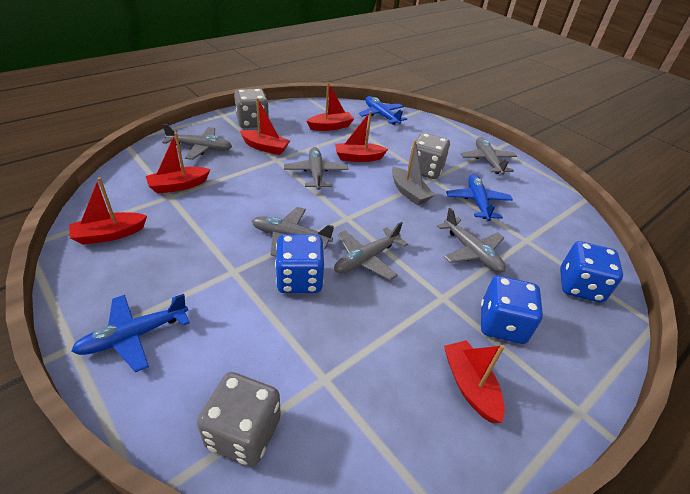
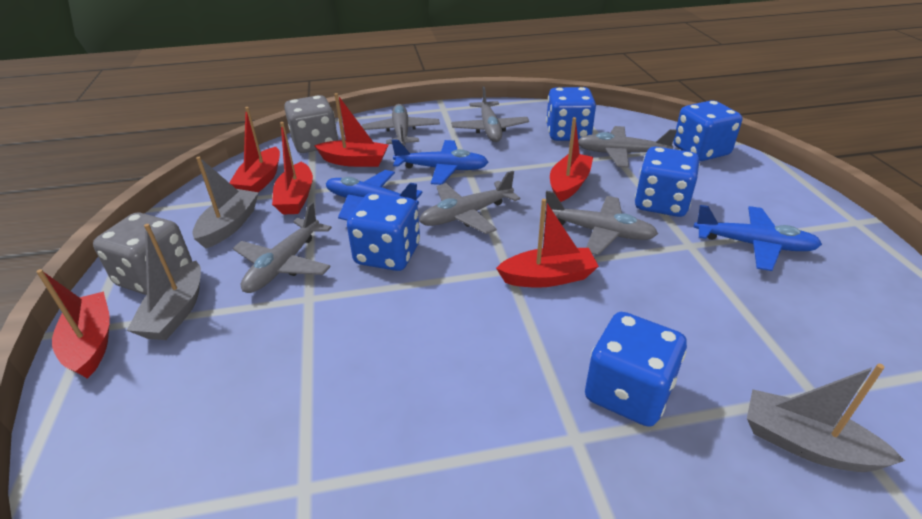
blue dice: [275,234,324,293] [481,276,543,344] [560,241,623,303] = 3 -> [347,193,420,271] [546,87,596,141] [585,312,687,427] [635,147,700,217] [673,100,742,161] = 5
grey boat: [392,140,434,205] = 1 -> [127,224,201,340] [192,157,259,249] [747,364,905,472] = 3
grey dice: [197,372,281,467] [234,89,269,128] [408,133,450,179] = 3 -> [93,212,192,295] [284,95,338,153] = 2

